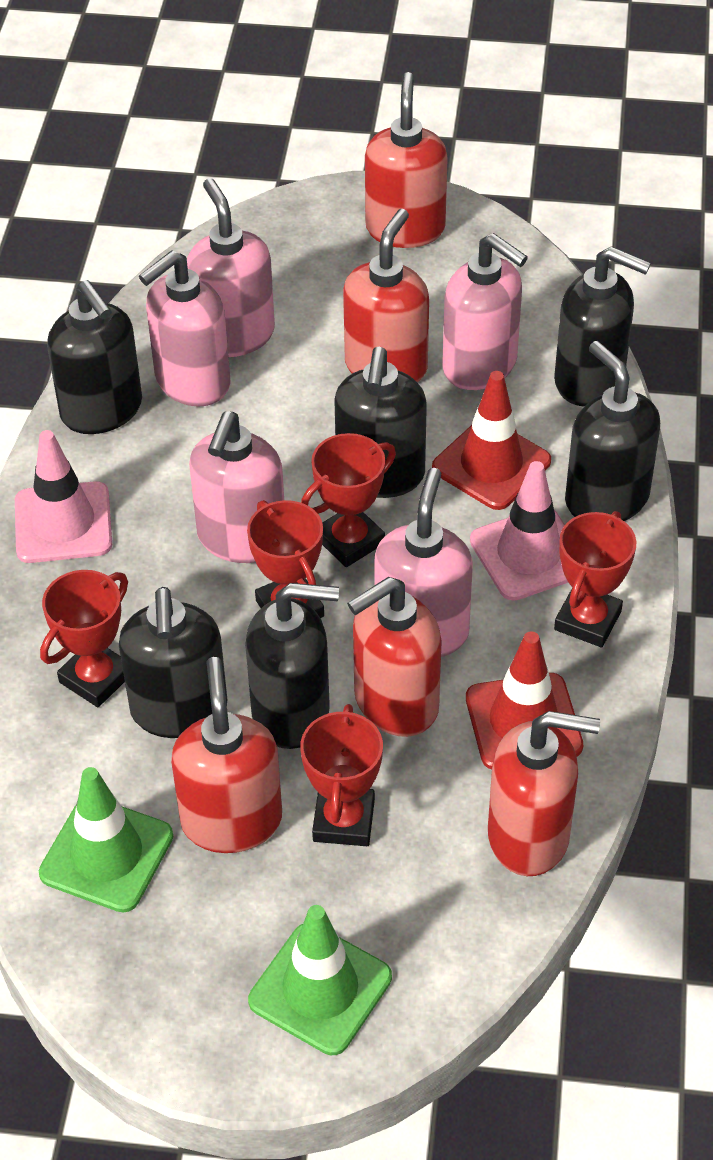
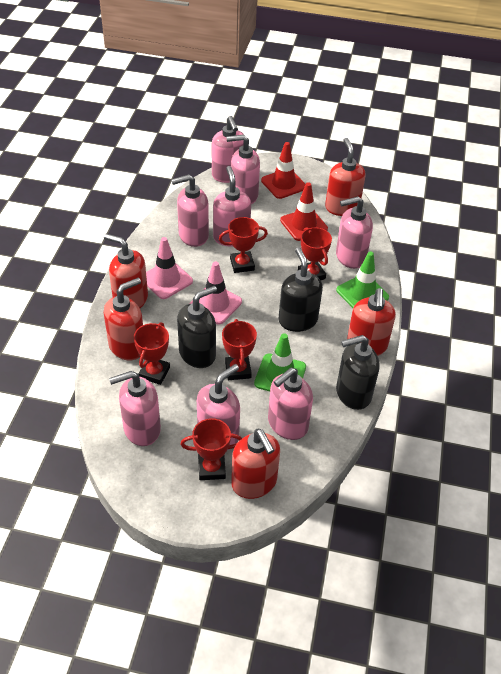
black soap dispenser: [47,280,142,434] [119,587,227,738] [245,583,339,749] [335,347,427,498] [554,246,651,407] [565,341,660,521] = 6 -> [177,286,217,368] [278,247,323,332] [336,335,380,410] = 3
pink soap dispenser: [139,250,231,407] [187,178,275,357] [189,411,284,563] [374,468,473,657] [442,233,528,390] = 5 -> [109,371,161,446] [171,174,209,247] [197,364,240,450] [212,116,244,183] [213,166,251,247] [226,135,260,204] [268,368,313,440] [336,196,373,269] = 8

